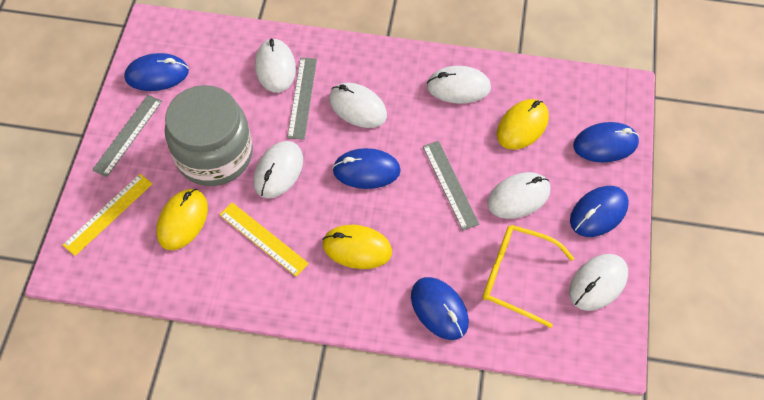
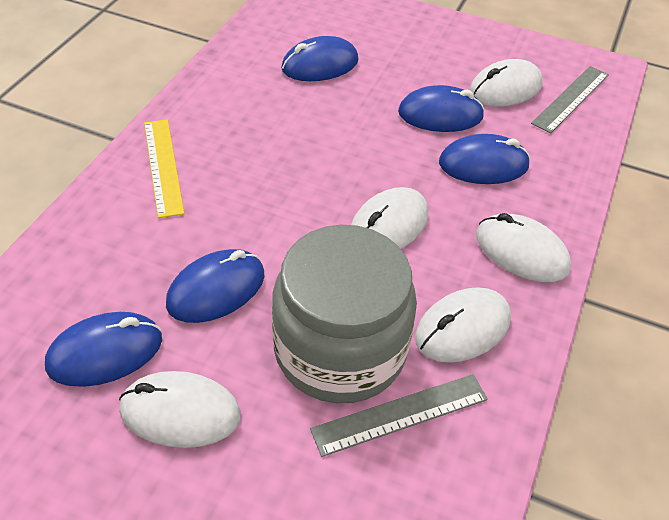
grey ruler: [92,95,162,177] [287,58,317,140] [423,141,479,230] = 3 -> [310,374,488,457] [531,66,609,134] = 2
white mouse: [253,141,303,198] [255,38,296,93] [329,83,387,128] [427,66,491,104] [487,172,550,219] [569,254,628,311] = 6 -> [119,371,241,448] [351,187,428,249] [415,287,511,363] [469,59,543,106] [476,213,571,282] = 5
yellow glasses: [483,225,574,328] = 1 -> none = 0
yellow mouse: [156,189,208,250] [322,225,392,269] [497,99,549,150] = 3 -> none = 0
yellow ruler: [63,174,153,256] [219,202,309,277] = 2 -> [144,119,184,218] = 1

